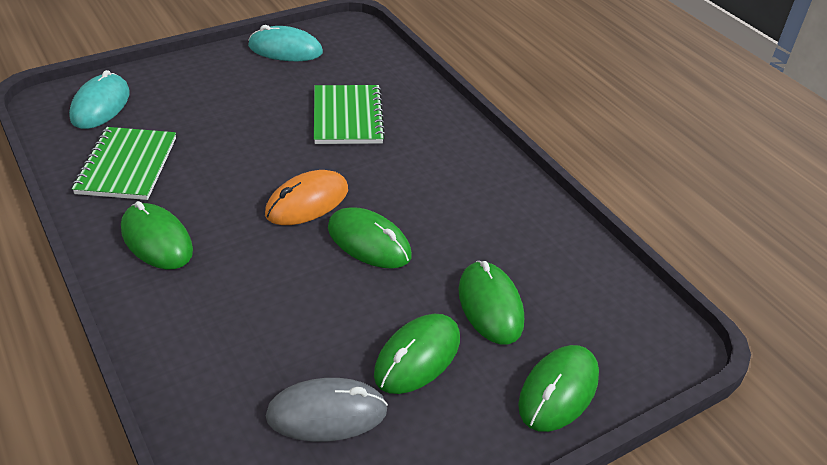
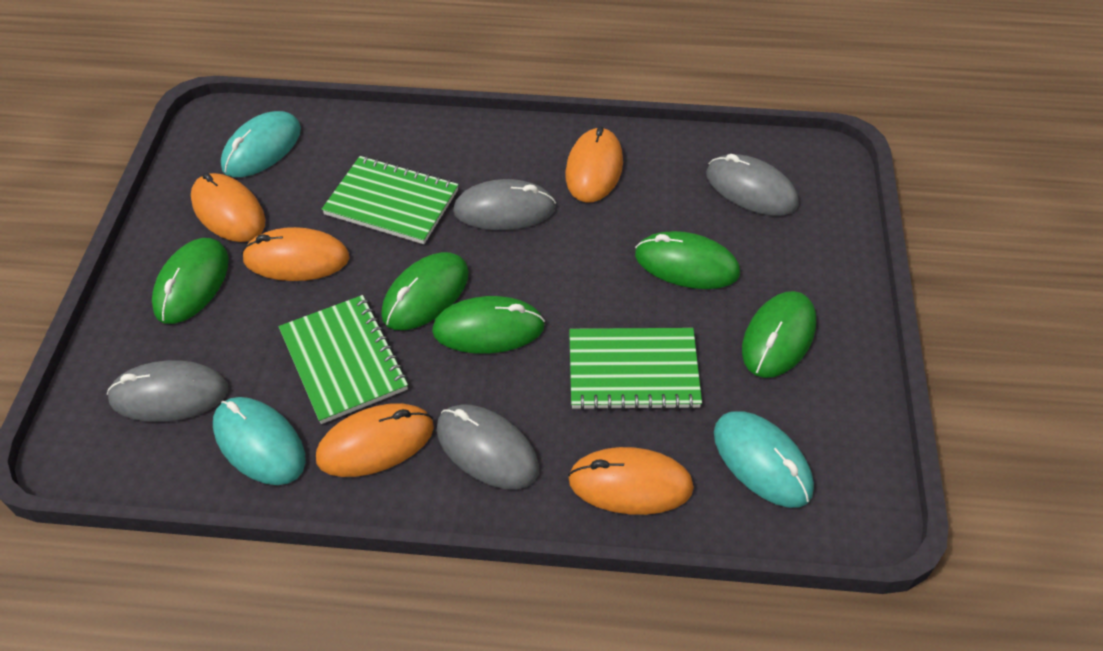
green notebook: [72,127,176,200] [314,85,386,144] = 2 -> [279,295,408,424] [322,156,459,244] [569,328,702,411] = 3
grey mouse: [266,378,388,442] = 1 -> [107,360,228,422] [436,404,539,489] [453,179,556,230] [706,154,799,216] = 4
orange mouse: [265,170,348,225] = 1 -> [191,172,266,242] [242,227,349,281] [316,403,434,477] [565,126,623,202] [568,447,694,515] = 5
turquoise mouse: [69,70,130,129] [248,25,323,61] = 2 -> [213,397,306,485] [221,111,301,177] [714,411,814,508] = 3

